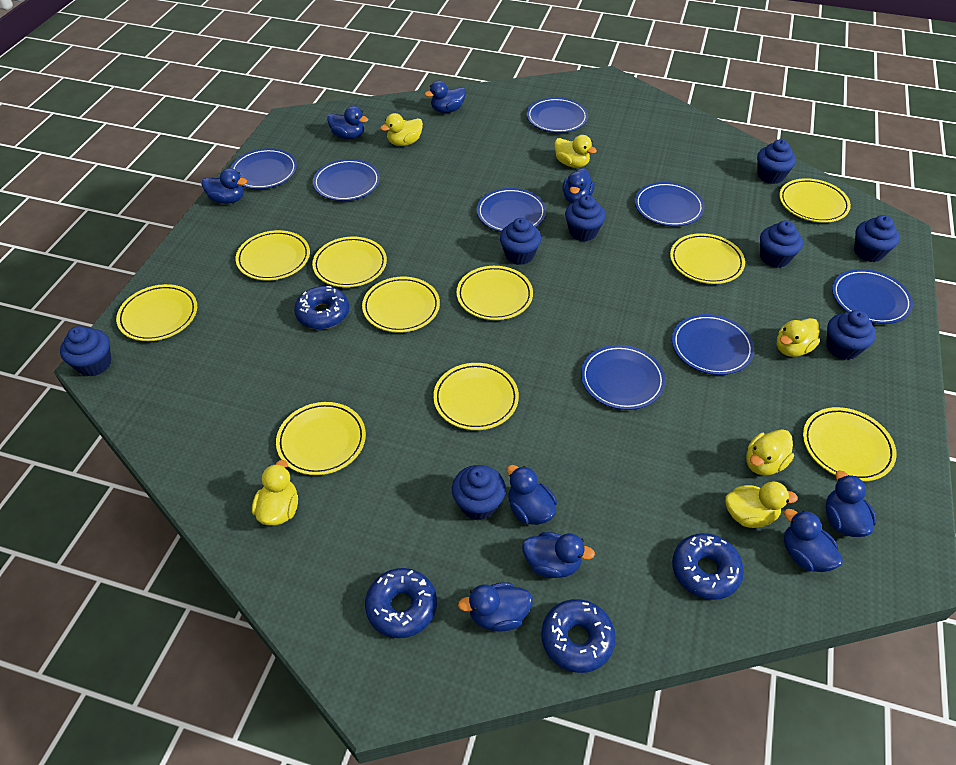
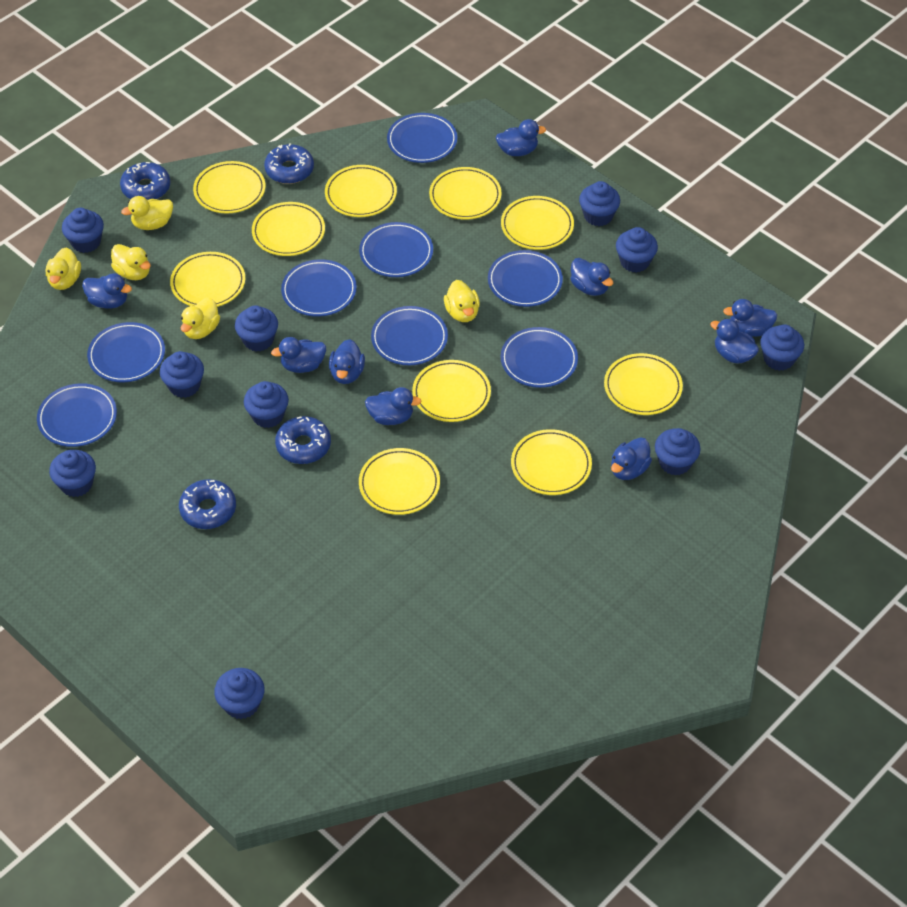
blue cupcake: [60,326,111,377] [452,465,506,520] [500,218,541,265] [565,195,606,241] [757,139,796,184] [760,220,803,268] [826,310,876,360] [854,215,900,262] = 8 -> [49,450,96,497] [62,208,104,253] [160,351,204,398] [214,668,265,719] [235,305,278,352] [244,381,289,428] [579,181,620,226] [616,227,658,273] [655,428,701,476] [760,324,804,371] = 10
yellow duck: [252,460,298,526] [380,113,423,146] [554,135,597,168] [725,481,798,528] [746,429,794,475] [777,318,820,357] = 6 -> [46,247,81,290] [111,244,151,280] [121,196,173,230] [181,298,220,339] [444,280,480,322] = 5

